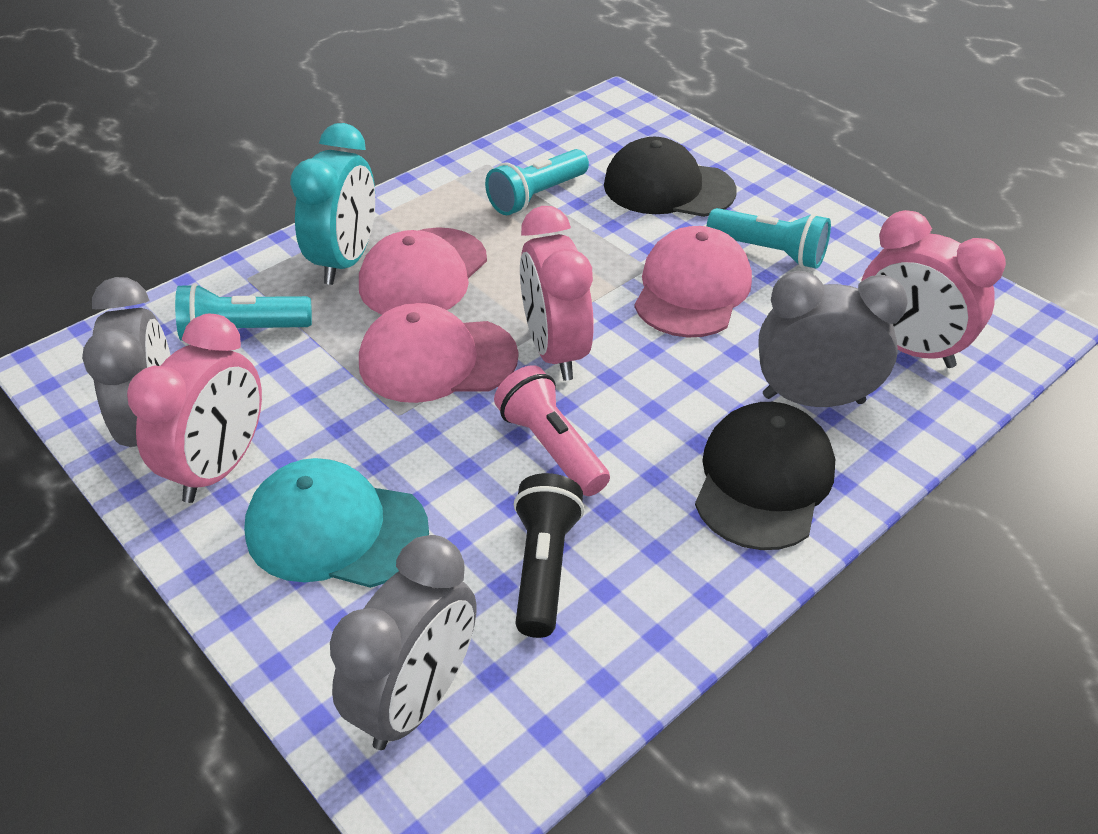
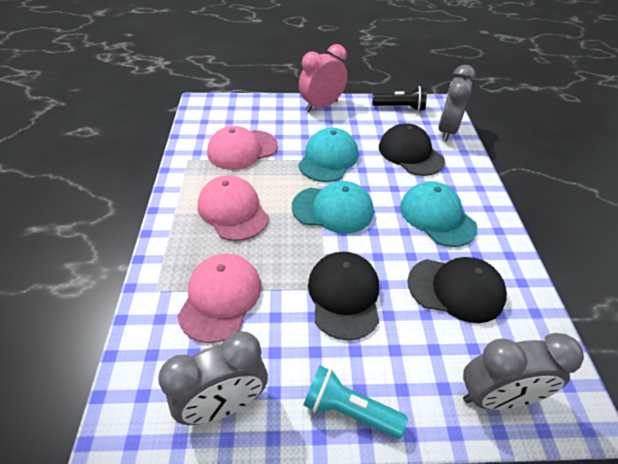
black cap: [604,137,737,217] [695,402,835,550] = 2 -> [308,252,379,341] [379,123,445,176] [408,257,507,323] = 3
pink clock: [127,314,262,503] [520,206,594,381] [861,210,1006,368] = 3 -> [299,44,347,112] = 1
pink flashlight: [494,365,610,496] = 1 -> none = 0
turquoise cap: [244,458,429,588] = 1 -> [292,181,374,233] [298,128,358,182] [400,181,478,247] = 3
turquoise clock: [290,123,375,285] = 1 -> none = 0
turquoise flashlight: [175,283,312,341] [485,149,589,215] [707,208,831,269] = 3 -> [303,365,408,439] = 1

